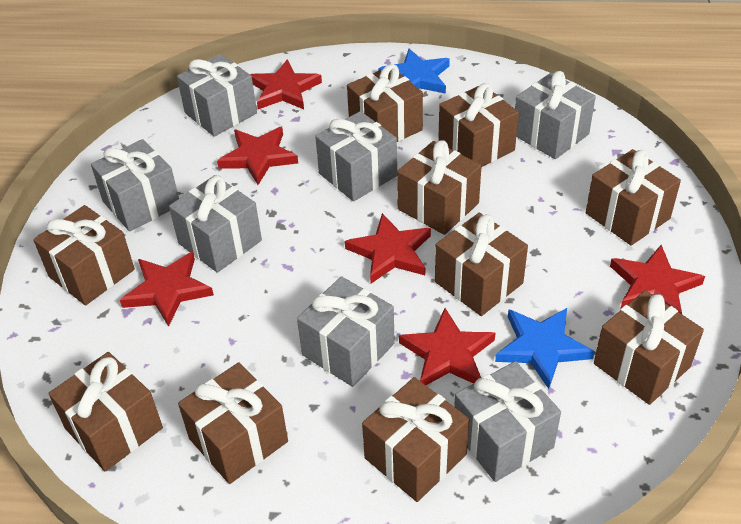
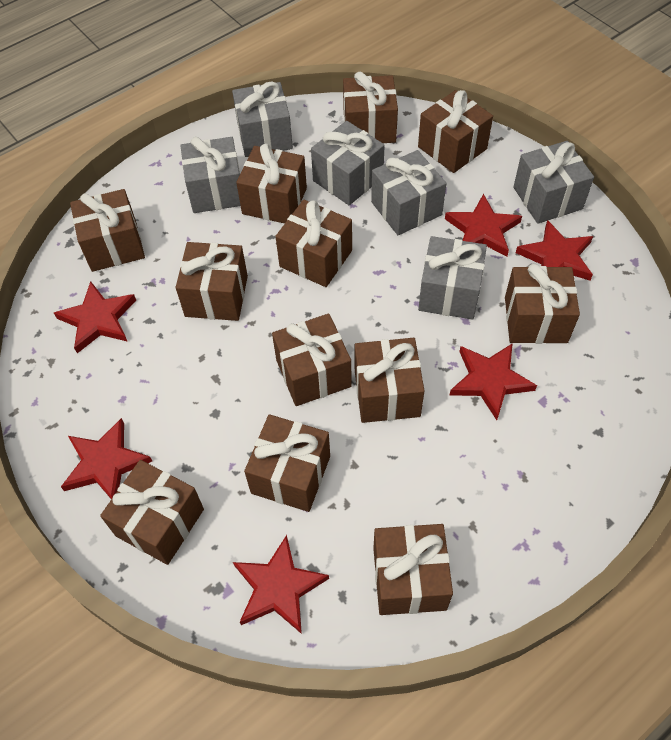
blue star: [378,49,450,94] [495,308,595,389] = 2 -> none = 0
brown gift: [33,205,135,305] [48,352,163,471] [178,362,288,484] [347,64,423,142] [362,377,469,502] [397,140,482,235] [435,213,528,316] [438,83,519,167] [586,149,681,246] [594,290,704,405] = 10 -> [70,189,145,272] [100,460,204,565] [176,242,248,321] [236,143,307,224] [244,414,330,512] [272,314,352,406] [275,200,352,287] [343,72,398,143] [354,338,425,423] [373,524,453,615] [418,90,493,173] [505,264,580,344] = 12
grey gift: [91,139,179,232] [169,175,262,273] [177,54,257,137] [297,276,395,387] [315,111,397,202] [454,361,561,482] [515,71,596,159] = 7 -> [180,137,240,213] [232,82,293,157] [311,121,385,205] [371,150,446,235] [418,236,487,319] [513,141,594,224] = 6

